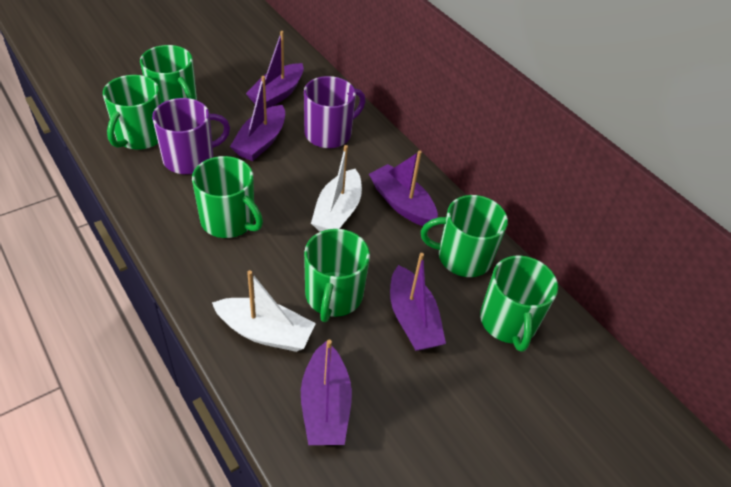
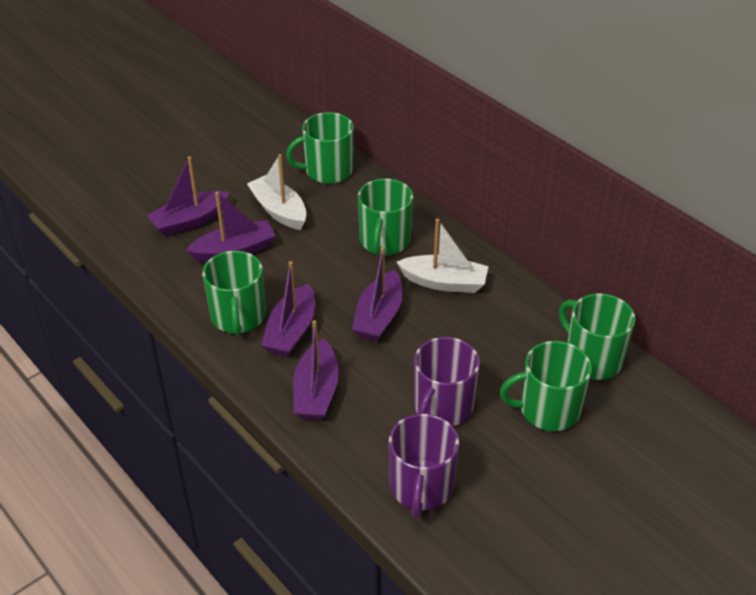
green mug: [103,75,161,150] [140,45,197,104] [192,156,263,238] [304,229,370,322] [421,195,508,277] [480,255,558,352] = 6 -> [202,251,266,336] [286,112,354,184] [358,179,413,255] [500,341,592,431] [559,293,635,380] = 5

